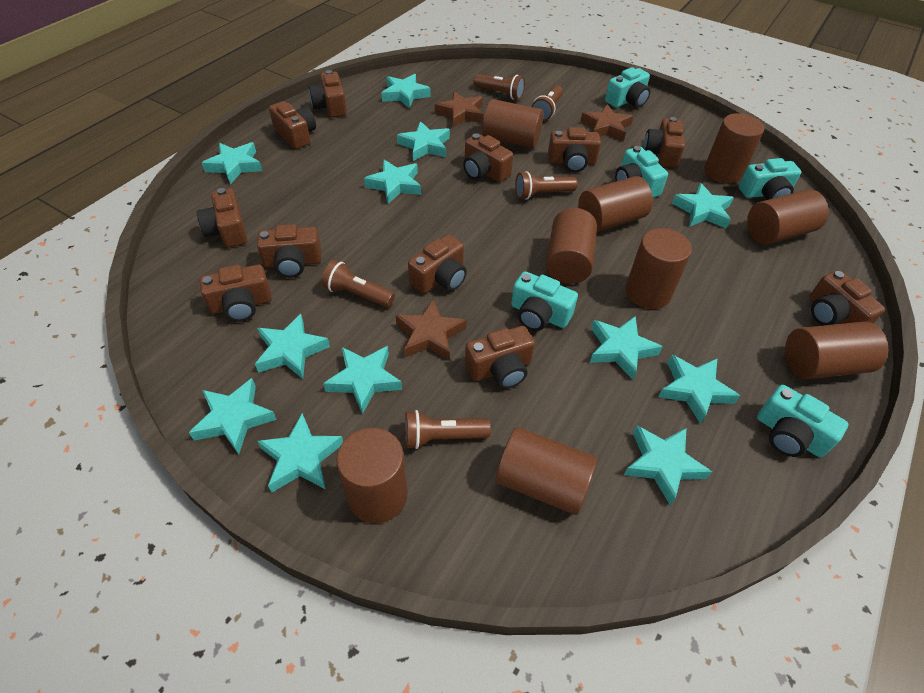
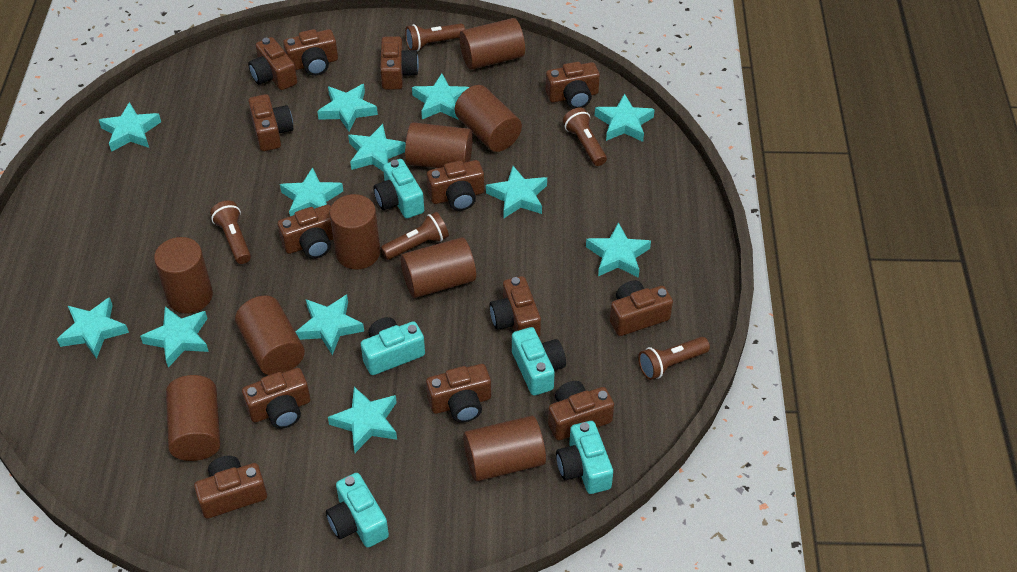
brown camera: [197,188,247,247] [200,265,272,322] [257,224,321,278] [269,101,316,149] [309,70,347,118] [408,234,467,294] [463,134,513,182] [465,326,535,389] [548,127,601,173] [643,117,685,168] [809,270,885,325] = 11 -> [194,456,267,518] [242,368,310,429] [248,37,297,90] [248,94,294,151] [278,205,333,259] [283,29,338,76] [380,36,419,90] [426,364,491,423] [427,160,484,211] [490,276,541,337] [546,62,600,109] [548,381,614,440] [610,280,673,336] = 13
brown star: [396,299,467,361] [435,91,483,127] [581,104,633,141] = 3 -> none = 0

